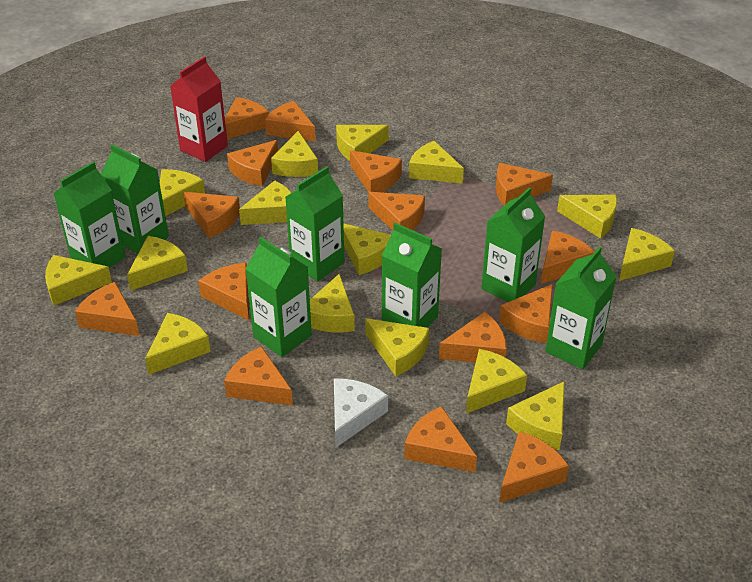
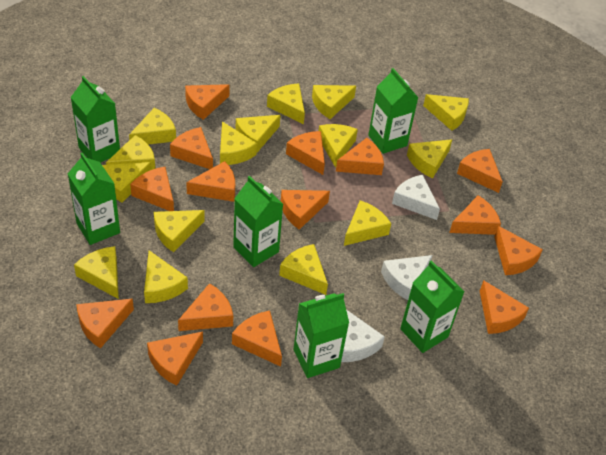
green carton: [53,162,126,268] [101,144,169,254] [245,237,312,357] [285,166,344,281] [382,223,442,328] [481,188,545,302] [545,247,617,369] = 7 -> [68,152,120,245] [71,76,120,163] [233,176,283,267] [293,293,349,378] [368,68,418,154] [400,261,464,353] = 6
red carton: [170,56,228,162] = 1 -> none = 0
white cheese: [334,378,388,447] = 1 -> [341,310,385,362] [381,255,432,300] [392,175,440,220] = 3

